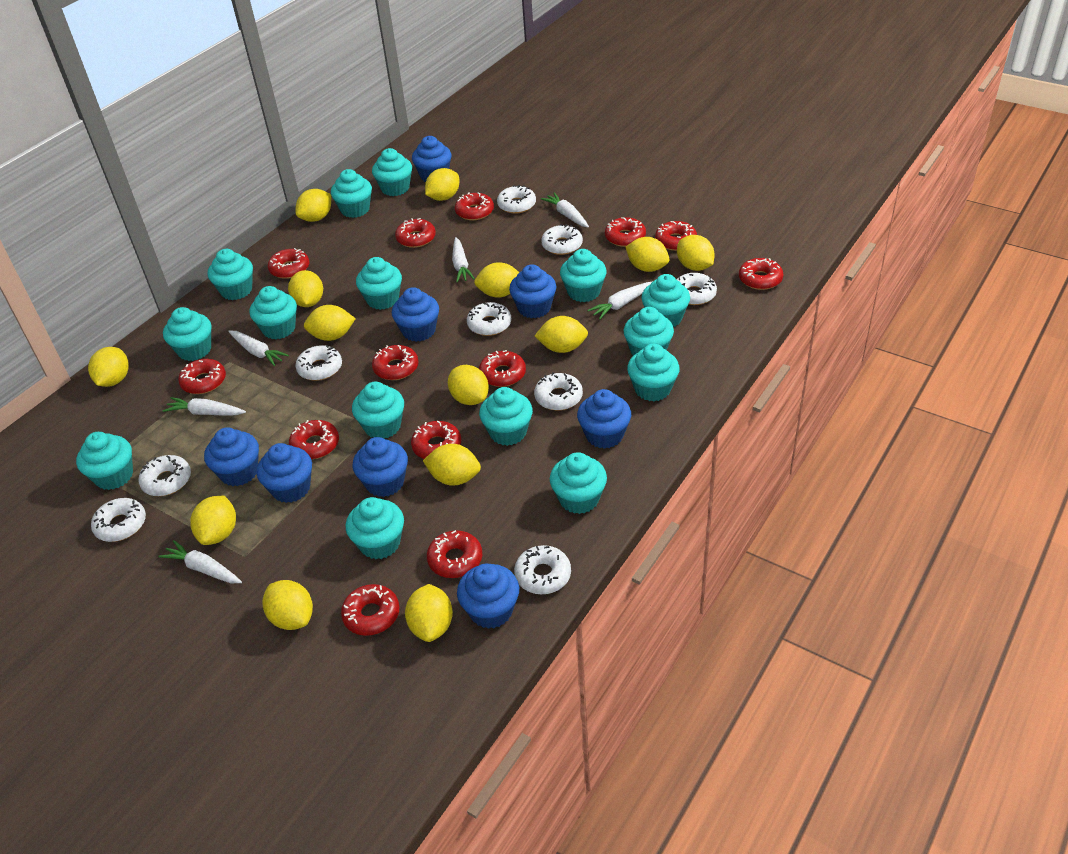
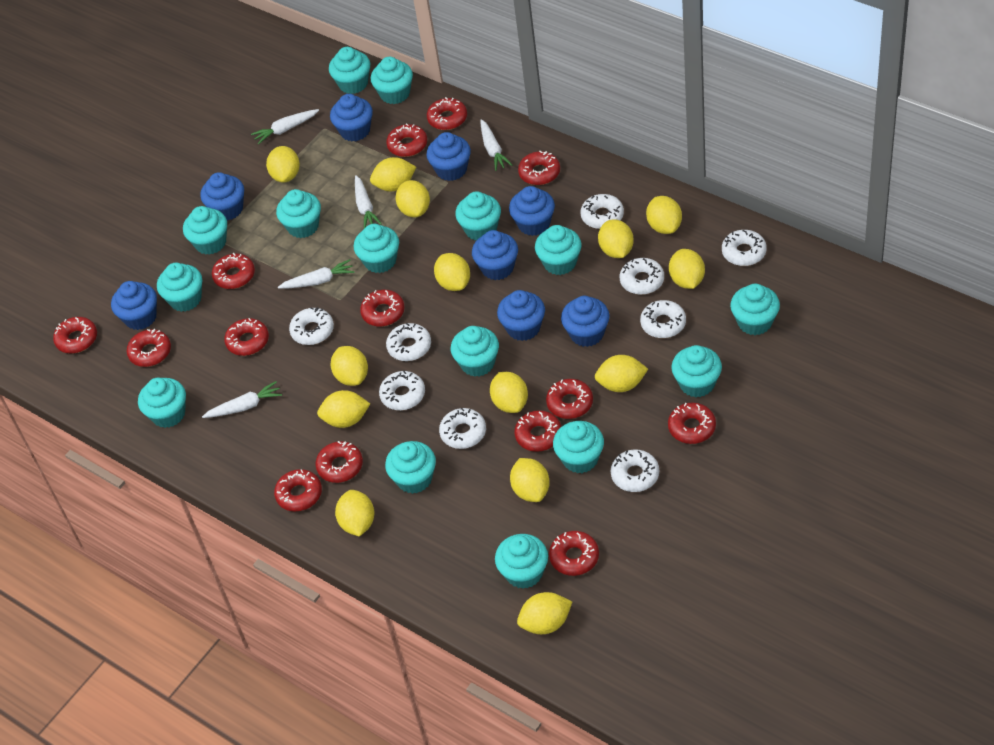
red donut: [178,359,226,394] [268,248,309,279] [289,420,339,459] [341,584,400,636] [372,345,419,380] [395,218,436,248] [411,421,461,459] [427,530,482,578] [455,192,494,220] [479,350,526,387] [605,217,646,247] [655,221,697,251] [739,258,783,290] = 13 -> [53,317,97,353] [127,329,171,367] [212,253,255,289] [224,318,269,356] [274,469,322,512] [315,441,363,483] [360,290,405,327] [386,123,427,157] [427,97,467,130] [514,410,561,452] [518,151,560,185] [546,379,593,419] [549,531,599,576] [668,403,716,444] = 14
white carrot: [158,540,242,583] [163,397,246,415] [228,331,289,366] [452,237,475,282] [541,193,589,228] [587,281,653,320] = 6 -> [202,381,282,418] [251,109,319,145] [278,259,355,289] [355,175,382,229] [480,120,512,171] = 5

